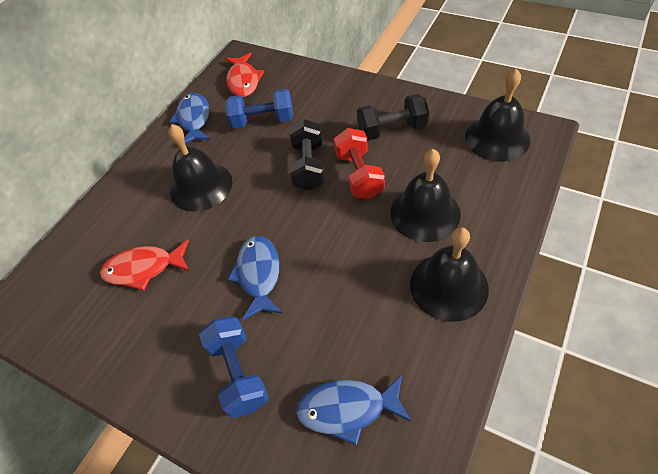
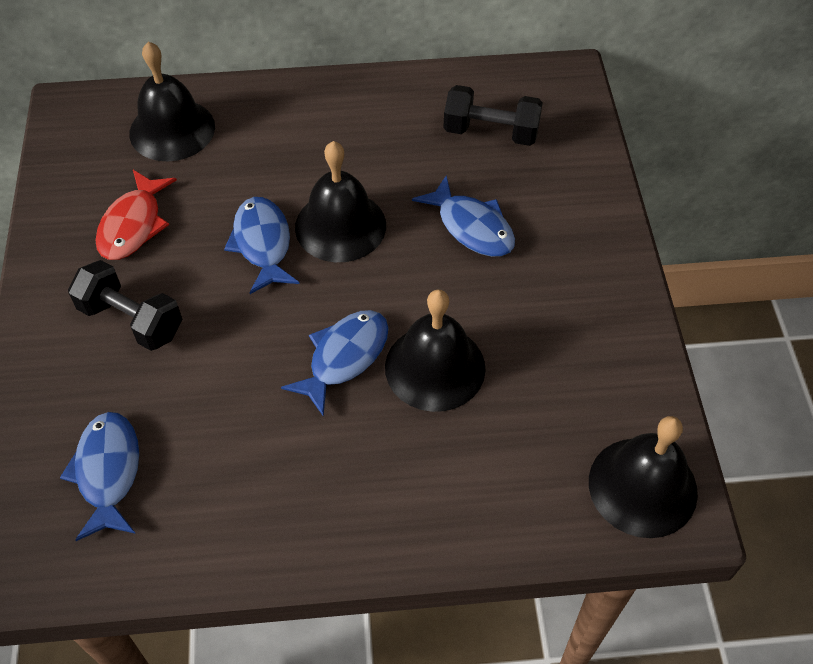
blue dumbbell: [199,316,269,418] [225,89,293,129] = 2 -> none = 0
blue fish: [169,93,211,144] [228,236,282,321] [296,375,411,445] = 3 -> [60,412,139,541] [224,197,299,294] [281,310,388,416] [412,175,515,257] = 4
red dumbbell: [334,128,385,199] = 1 -> none = 0
red fish: [100,240,189,291] [225,53,264,97] = 2 -> [95,170,177,260] = 1

